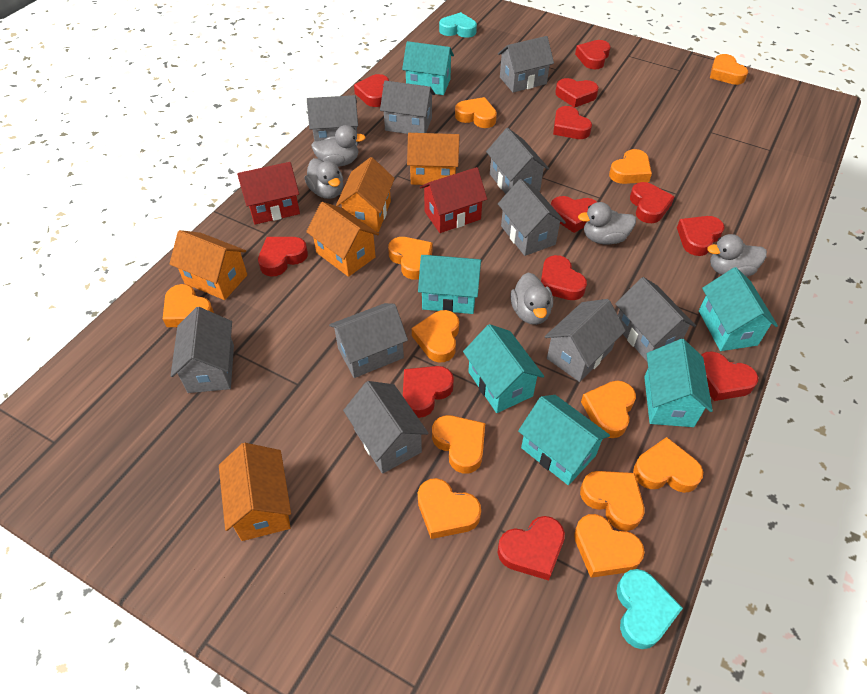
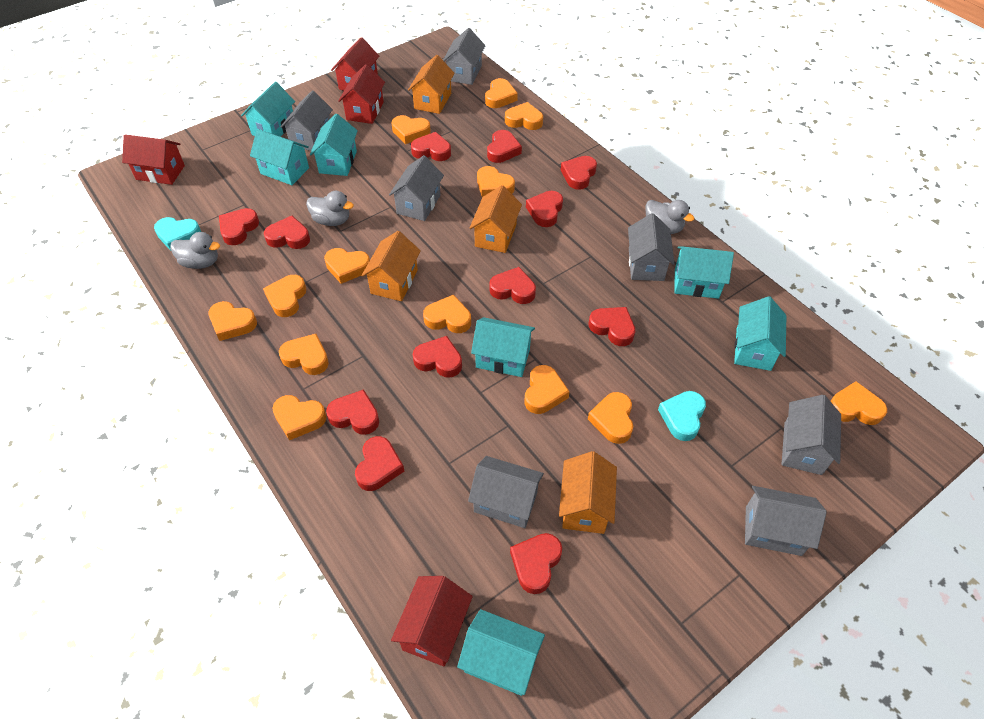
grey duck: [305,158,343,199] [311,125,366,167] [510,272,553,325] [578,202,636,245] [707,234,767,277] = 5 -> [170,232,220,269] [306,191,354,226] [645,200,695,234] = 3
grey house: [171,307,234,393] [307,95,358,146] [329,303,408,378] [343,381,428,474] [380,81,435,134] [486,128,549,194] [498,36,554,92] [498,179,566,256] [545,299,626,382] [615,277,696,361] = 10 -> [280,90,333,151] [389,155,444,221] [443,28,486,85] [468,456,544,528] [628,213,675,281] [745,486,827,556] [782,395,841,475] = 7
orange heart: [163,284,214,327] [388,237,433,280] [412,310,459,362] [418,478,481,539] [432,415,485,474] [455,97,497,128] [574,514,645,578] [580,471,644,531] [581,381,636,438] [609,149,652,184] [633,437,703,493] [710,54,748,85] = 12 -> [208,301,257,341] [263,275,306,317] [272,395,327,440] [279,334,329,375] [324,248,370,284] [392,115,431,144] [423,295,471,333] [477,166,515,197] [485,78,518,108] [505,102,543,130] [525,365,570,414] [588,392,633,444] [831,381,887,425] = 13
orange house: [170,230,247,300] [219,443,291,541] [306,202,379,277] [336,157,395,232] [407,133,460,185] = 5 -> [361,231,421,301] [408,55,455,114] [469,185,522,253] [559,451,617,534] = 4
red house: [237,162,300,224] [420,167,487,233] = 2 -> [122,134,185,185] [331,37,379,91] [338,64,385,124] [391,576,473,666] = 4
turquoise house: [402,41,454,95] [418,255,482,314] [463,324,544,413] [518,395,610,485] [644,339,713,427] [699,267,778,351] = 6 -> [241,81,295,137] [250,129,309,185] [310,114,358,176] [457,609,545,696] [471,317,535,377] [674,246,734,299] [734,296,786,371] = 7

